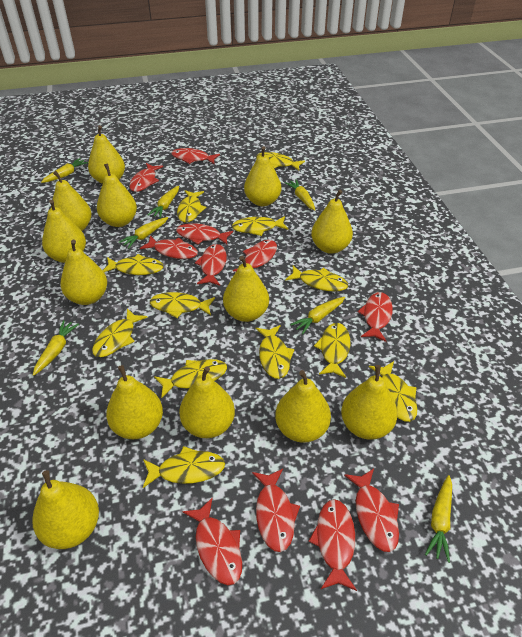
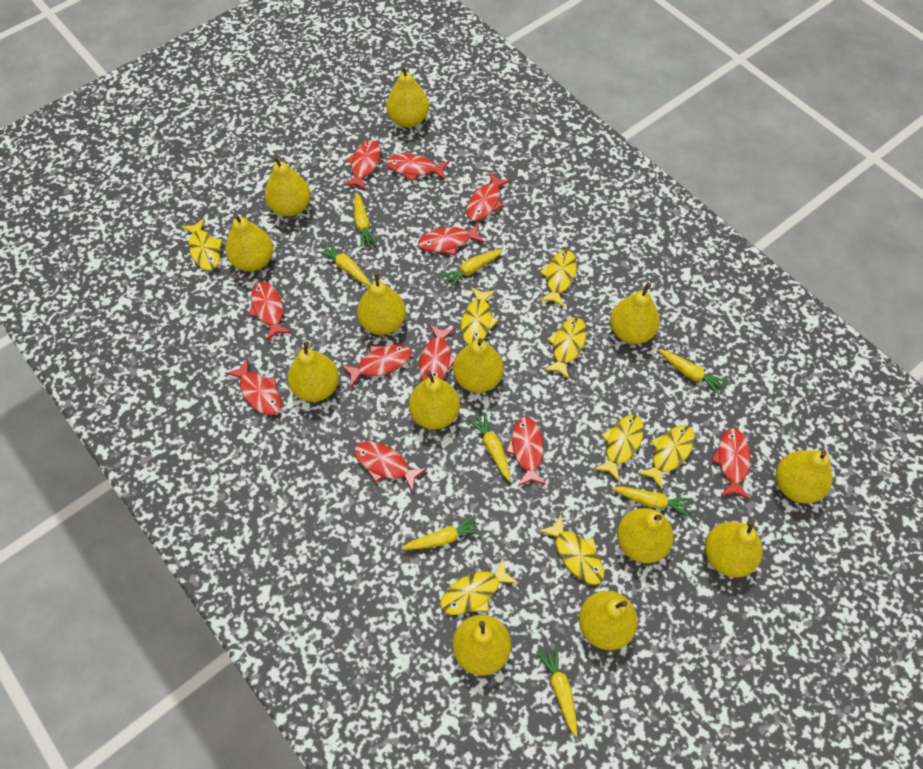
yellow carrot: [33,320,79,376] [41,158,88,183] [119,217,168,249] [148,186,179,218] [284,179,315,211] [290,297,345,335] [425,475,452,563] = 7 -> [317,241,371,286] [354,192,377,247] [402,514,482,550] [441,249,503,288] [468,412,511,481] [537,645,577,737] [612,486,692,517] [658,349,728,395] = 8
yellow fish: [92,308,148,357] [103,254,163,275] [143,446,225,488] [150,292,215,318] [154,359,227,398] [177,190,206,223] [232,216,288,236] [256,152,305,171] [256,325,295,379] [285,265,348,292] [314,323,350,378] [369,361,417,422] = 12 -> [181,218,222,271] [440,558,518,615] [461,287,498,345] [539,250,577,307] [539,515,604,585] [544,317,586,379] [594,414,644,482] [638,425,695,489] = 8

